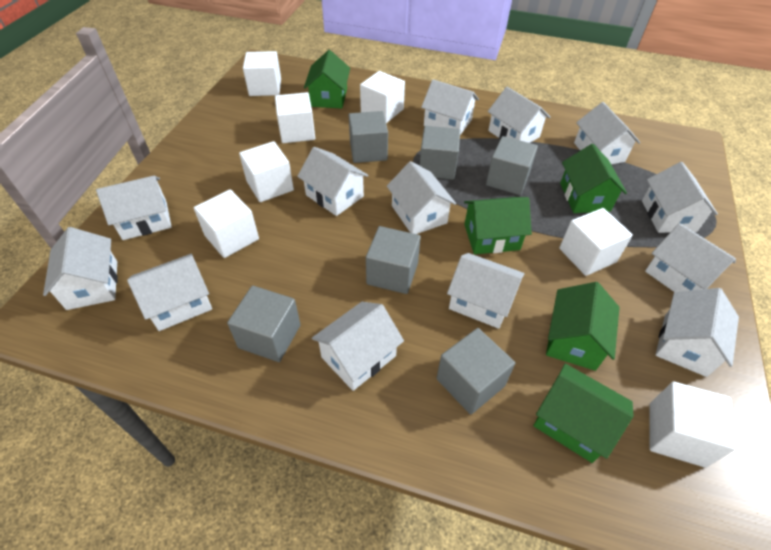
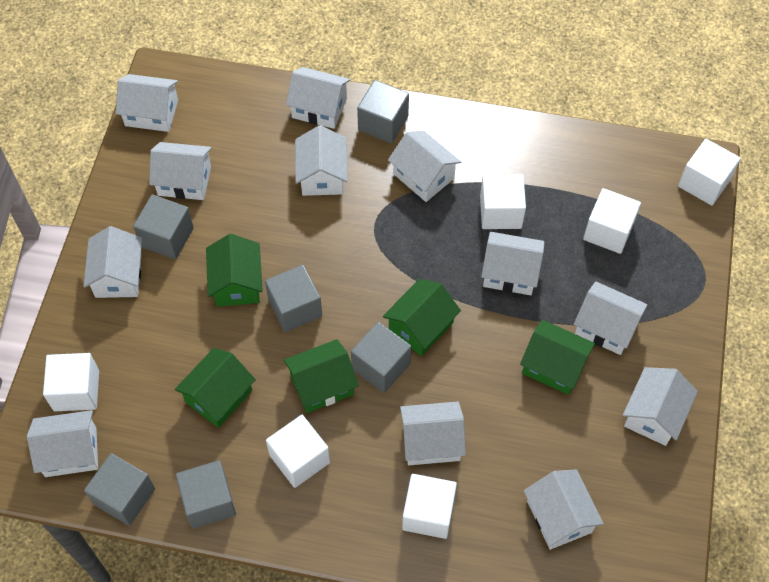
white cube: [194,189,259,258] [239,141,294,202] [243,51,281,96] [275,92,315,143] [360,71,405,123] [559,208,633,276] [650,381,736,468] = 7 -> [43,353,99,411] [266,415,330,488] [402,474,457,539] [480,174,526,229] [583,188,641,254] [678,139,741,205] = 6
white house: [43,227,118,310] [96,176,172,240] [127,254,212,331] [297,147,368,216] [312,302,404,391] [387,161,456,234] [421,79,479,135] [447,253,524,329] [488,87,550,143] [574,102,641,164] [642,162,718,233] [645,223,736,292] [656,288,739,377] = 13 -> [27,410,98,477] [83,226,142,298] [116,74,178,132] [149,142,211,200] [286,67,350,129] [295,125,348,196] [388,131,461,202] [400,401,466,465] [481,232,544,295] [524,469,604,550] [574,281,647,355] [623,367,698,446] = 12

